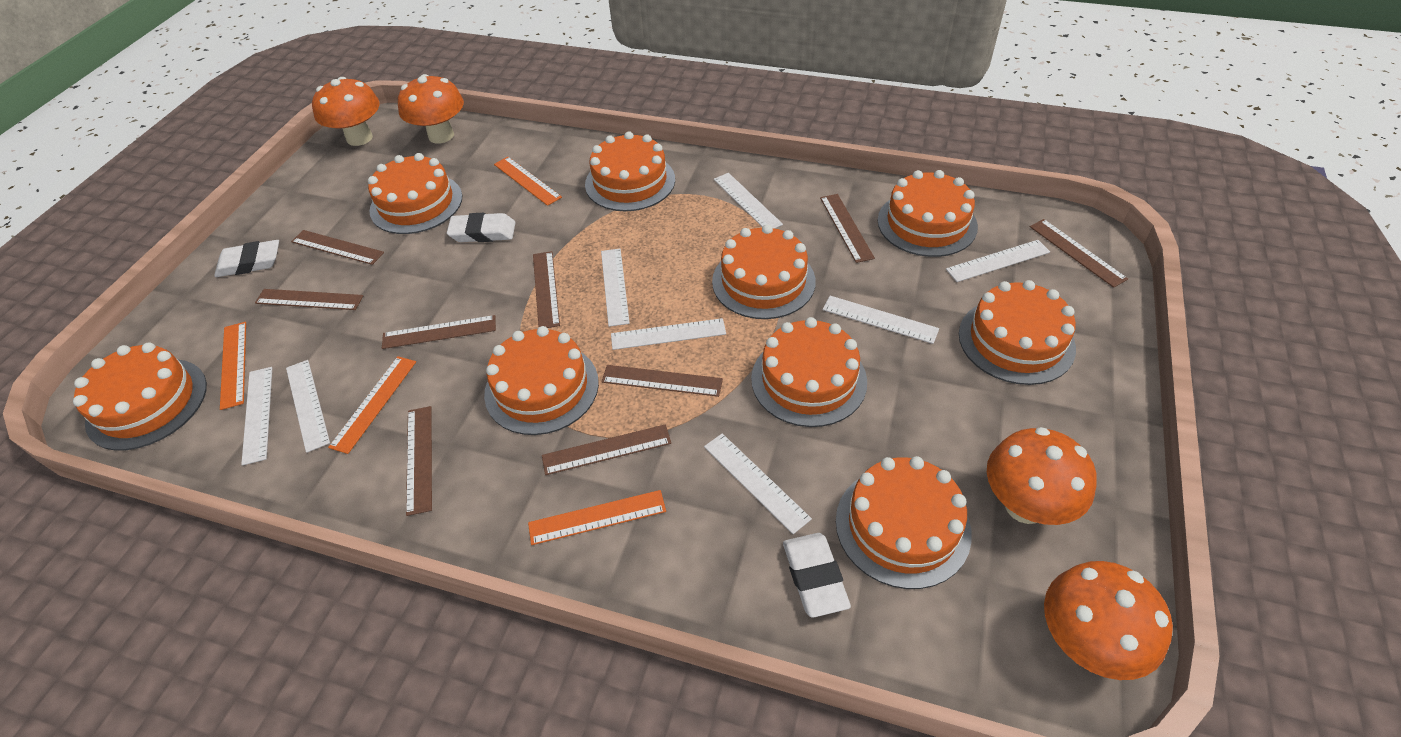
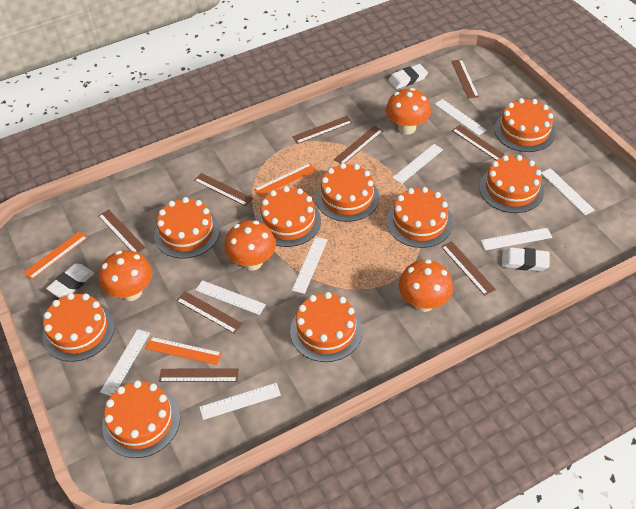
orange ruler: [220,322,246,410] [328,356,416,454] [494,157,562,206] [528,490,666,545] = 4 -> [24,231,88,280] [145,337,222,365] [254,163,316,197] = 3

